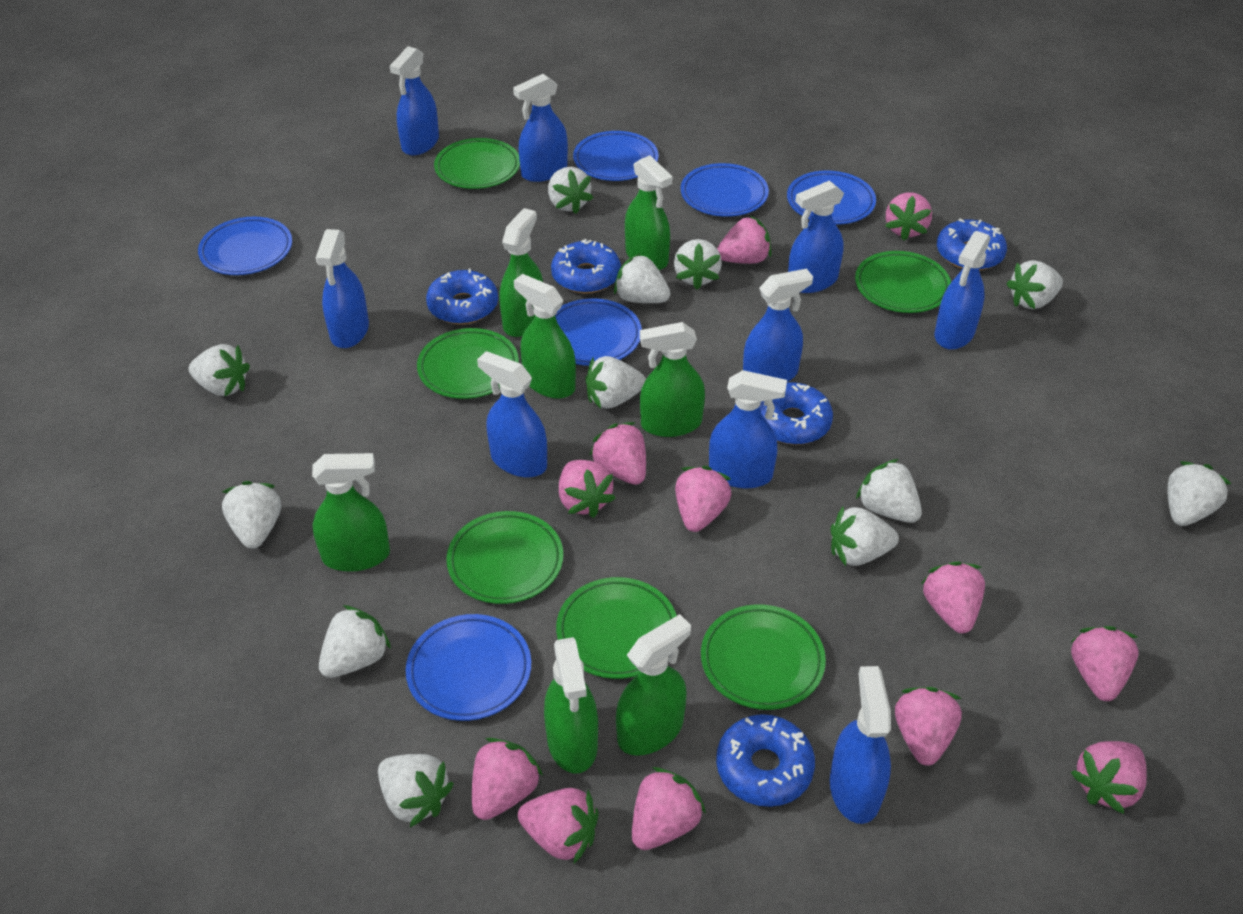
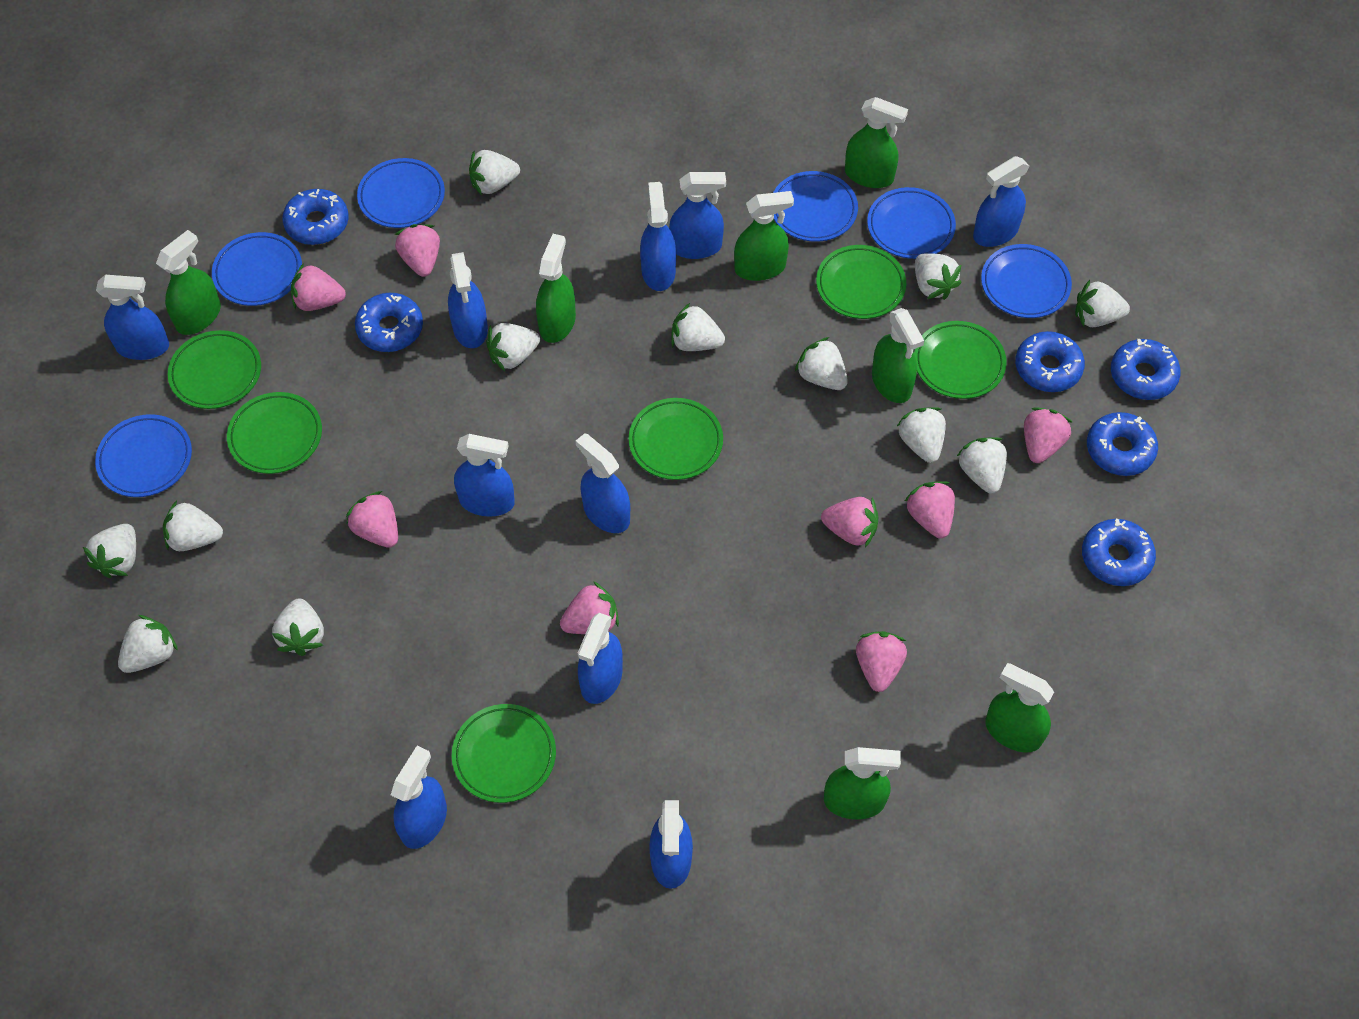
blue donut: [426,268,498,324] [551,239,621,294] [716,714,815,807] [760,382,833,445] [937,219,1007,270] = 5 -> [283,189,349,245] [355,293,423,352] [1015,331,1085,392] [1082,519,1156,586] [1087,412,1158,476] [1111,339,1181,400] = 6
blue spray bottle: [316,229,369,348] [390,46,439,155] [477,351,547,477] [513,74,568,182] [709,370,787,488] [743,269,813,382] [788,180,844,293] [830,666,891,824] [934,231,990,350] = 9 -> [96,275,169,360] [391,746,447,849] [448,252,488,348] [454,434,515,517] [575,433,630,533] [578,613,623,704] [640,182,676,291] [649,800,693,889] [669,172,726,259] [973,156,1030,247] = 10
pink strawberry: [472,738,543,820] [518,788,599,864] [559,460,616,518] [589,422,646,485] [632,767,706,850] [675,466,731,532] [717,216,771,264] [885,192,932,241] [895,687,962,766] [921,562,985,633] [1071,626,1139,701] [1071,741,1147,814] = 12 -> [291,263,346,311] [346,491,398,548] [395,224,440,277] [560,581,619,634] [821,497,878,548] [856,631,907,692] [905,482,955,538] [1024,407,1073,463] = 8

